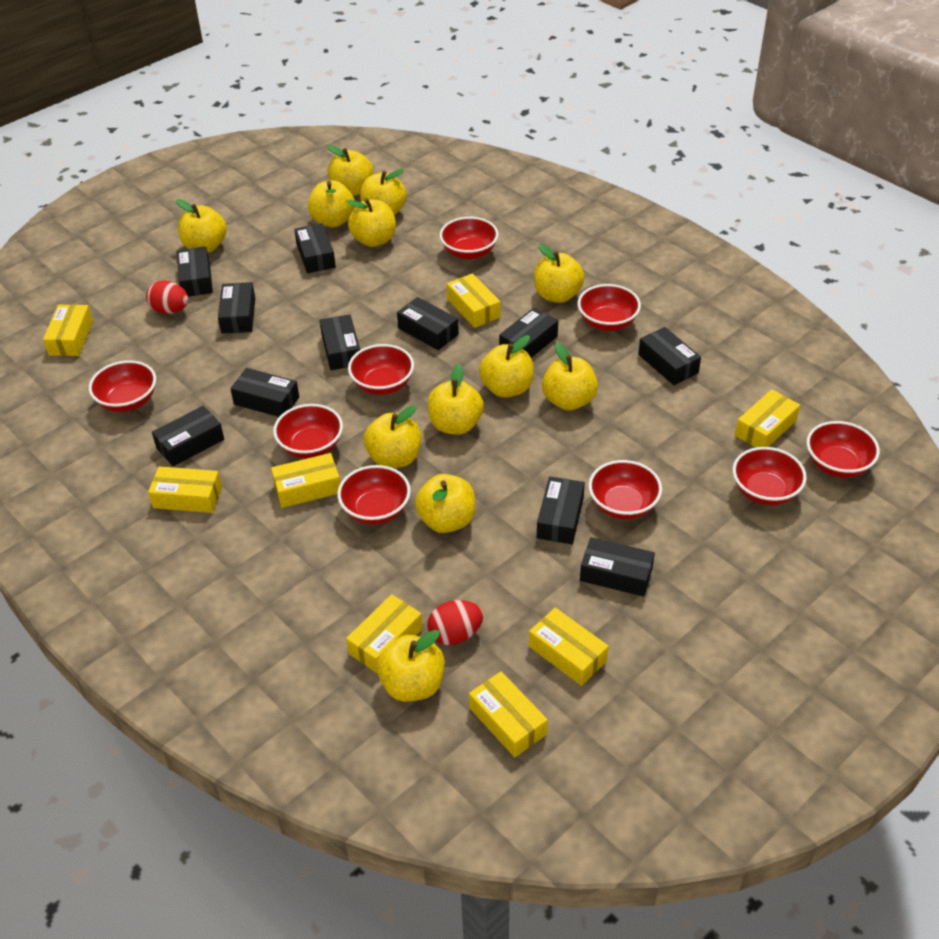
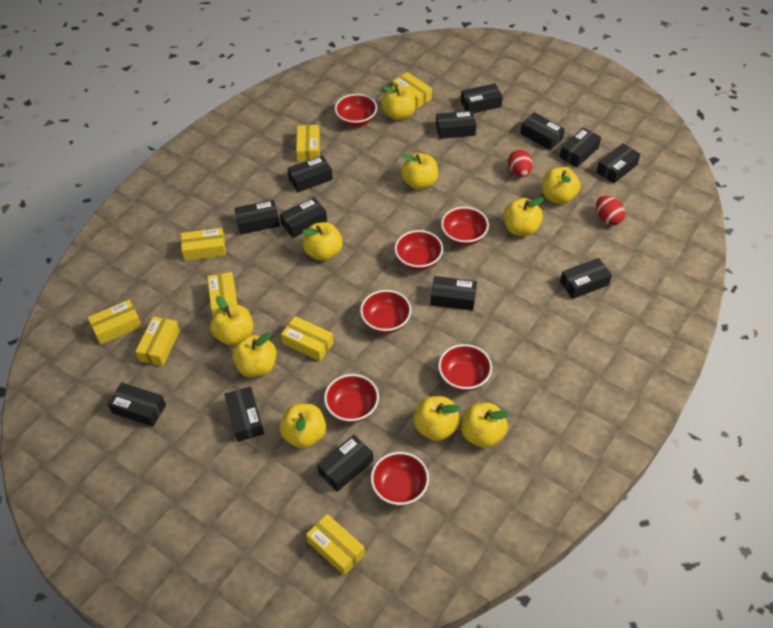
black box: [152,406,224,466] [177,247,213,297] [218,282,255,334] [230,368,299,417] [294,223,336,273] [320,314,360,370] [397,297,459,350] [499,308,558,358] [537,477,585,544] [580,537,655,597] [638,327,701,385] = 11 -> [108,382,166,427] [224,386,264,442] [234,200,280,234] [280,197,327,238] [287,155,333,192] [318,435,373,492] [430,276,477,311] [436,111,476,139] [461,83,503,113] [520,112,565,150] [560,127,601,167] [560,258,612,299] [597,143,641,183] = 13
red bowl: [89,360,156,412] [273,404,343,459] [337,465,411,525] [348,344,414,395] [440,217,498,260] [578,284,641,331] [588,460,662,519] [733,447,807,505] [806,421,880,478] = 9 -> [324,374,379,423] [335,94,377,127] [360,290,411,333] [371,452,429,506] [395,230,443,270] [438,344,492,391] [441,207,489,246] = 7
yellow apple: [176,199,227,253] [308,180,355,227] [327,145,373,196] [346,198,396,247] [360,169,407,215] [364,405,421,468] [377,630,445,702] [415,474,475,533] [427,364,484,435] [479,335,534,398] [534,244,584,303] [542,342,598,411] = 12 -> [210,296,253,346] [232,332,277,377] [280,403,326,449] [302,222,343,261] [381,85,416,121] [401,153,438,190] [414,396,460,441] [461,403,509,448] [503,197,544,236] [542,167,580,204] = 10

